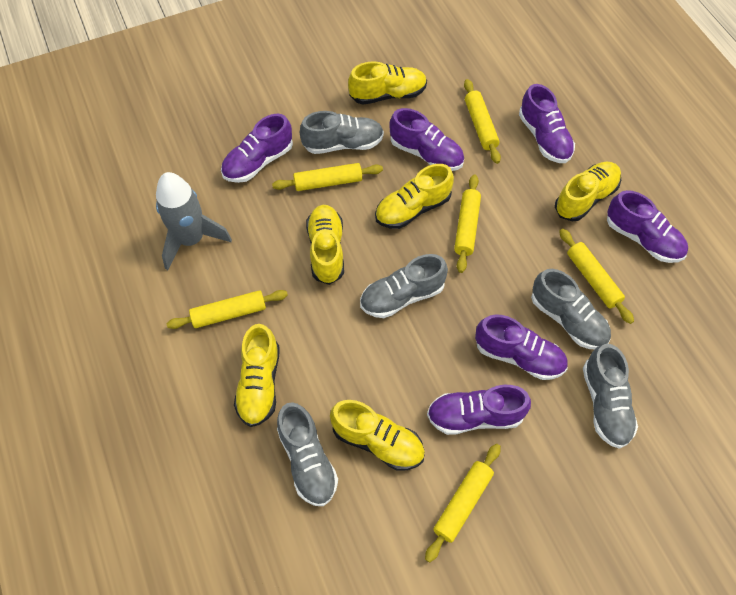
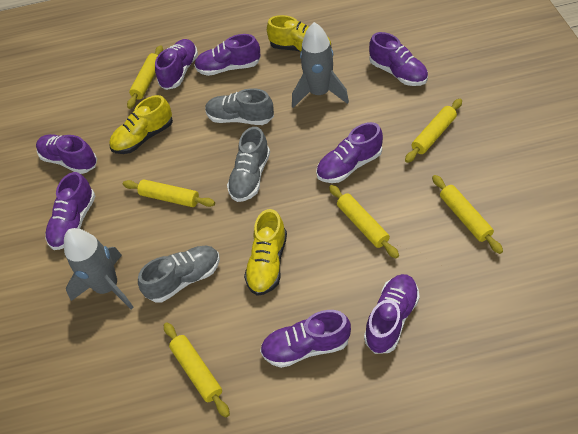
grey rocket: [156,172,232,270] = 1 -> [64,228,134,310] [292,22,349,108] = 2
grey shoe: [277,402,338,506] [300,111,384,154] [360,254,448,318] [531,269,611,349] [583,344,638,449] = 5 -> [138,246,220,303] [205,88,274,125] [227,127,270,202] = 3
purple shoe: [221,114,293,183] [389,108,464,171] [427,385,531,435] [475,314,568,380] [519,84,575,163] [607,190,688,263] = 6 -> [36,134,97,174] [45,172,95,250] [155,39,198,90] [194,34,261,76] [260,310,351,368] [316,122,383,183] [364,274,420,354] [369,32,428,86] = 8
yellow shoe: [234,324,280,427] [306,205,344,285] [330,400,425,471] [348,61,427,105] [375,164,454,229] [555,162,621,221] = 6 -> [109,95,173,154] [244,209,287,296] [267,15,331,52] = 3

